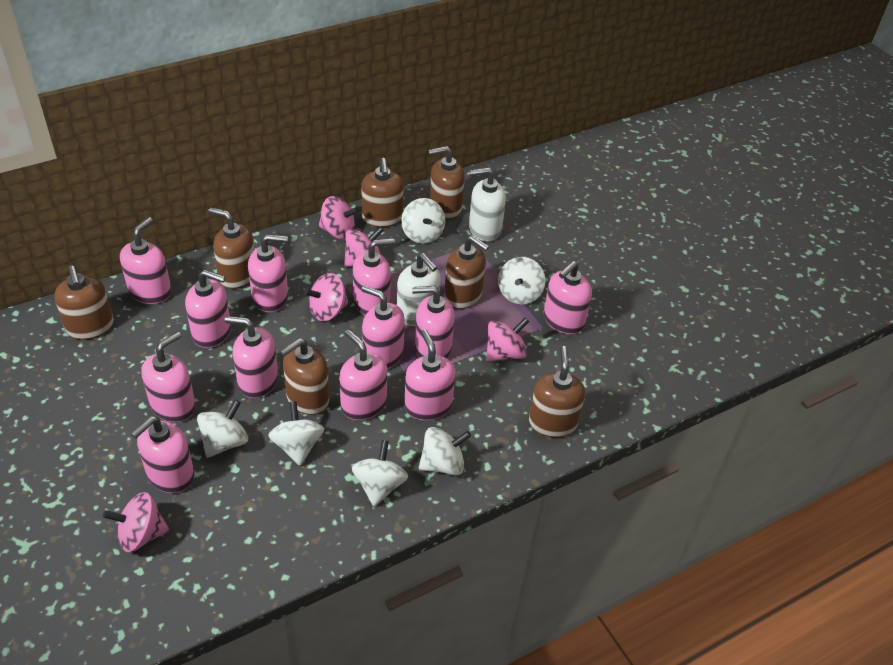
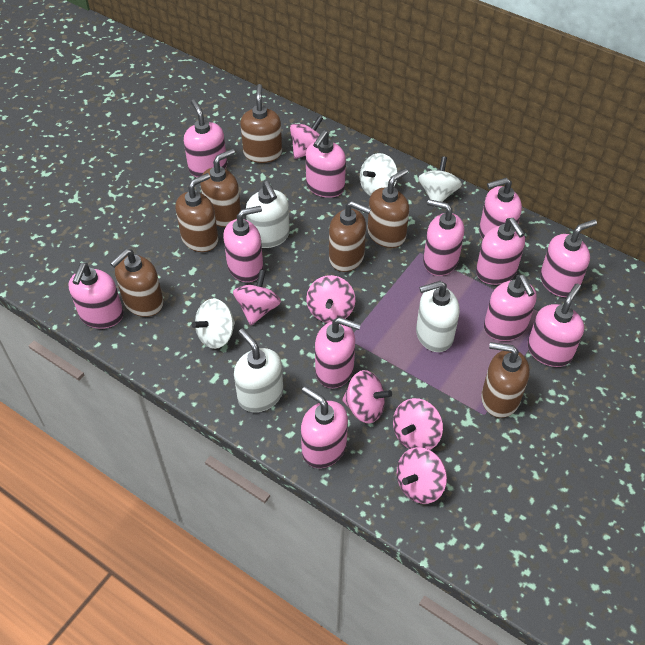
pink spinning top: [103,492,169,552] [304,273,349,321] [319,196,359,240] [344,227,384,267] [486,318,529,362] = 5 -> [233,270,281,325] [290,116,323,159] [306,275,355,323] [342,370,392,423] [393,398,443,450] [397,447,447,504] = 6
white soap dispenser: [397,253,441,326] [469,167,506,241] = 2 -> [234,328,283,412] [246,181,290,248] [416,281,460,352] = 3
white spinning top: [197,400,248,458] [268,401,324,466] [352,440,408,507] [401,198,445,243] [419,427,471,475] [498,257,545,304] = 6 -> [192,299,235,349] [360,153,398,196] [418,156,462,202] = 3

